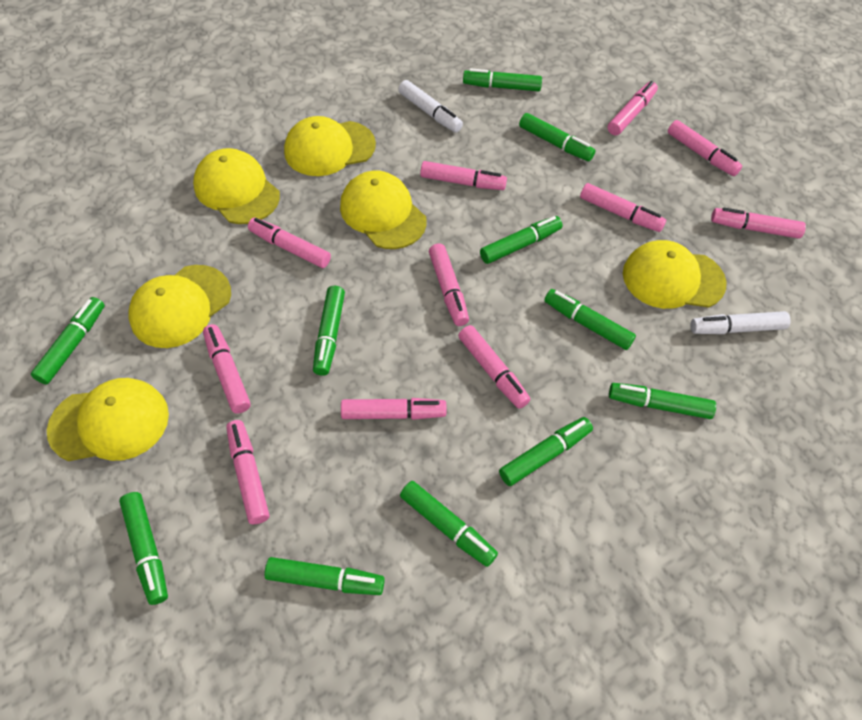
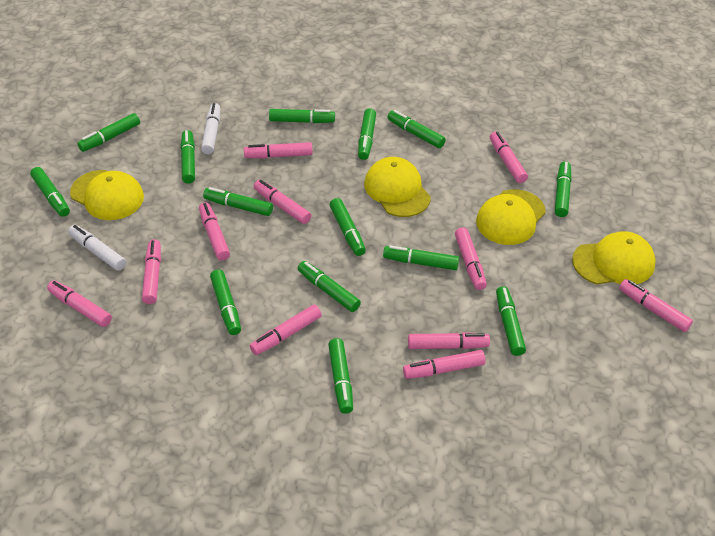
green marker: [31,297,105,384] [119,492,168,605] [264,557,385,595] [313,286,345,376] [400,481,498,567] [463,68,542,91] [480,216,562,264] [499,417,593,486] [519,113,596,161] [544,289,636,350] [609,383,716,419] = 11 -> [30,167,70,217] [77,113,140,152] [181,130,195,184] [203,187,273,216] [210,269,241,335] [269,109,335,123] [298,261,361,312] [328,338,353,414] [330,198,366,256] [358,108,376,160] [383,245,459,270] [387,110,446,148] [496,286,526,356] [555,161,572,217] = 14
yellow cap: [47,378,169,461] [129,265,231,348] [193,148,280,224] [284,116,376,176] [340,171,427,249] [623,240,727,309] = 6 -> [70,170,144,220] [364,157,431,217] [476,189,546,245] [572,231,655,284] = 4

